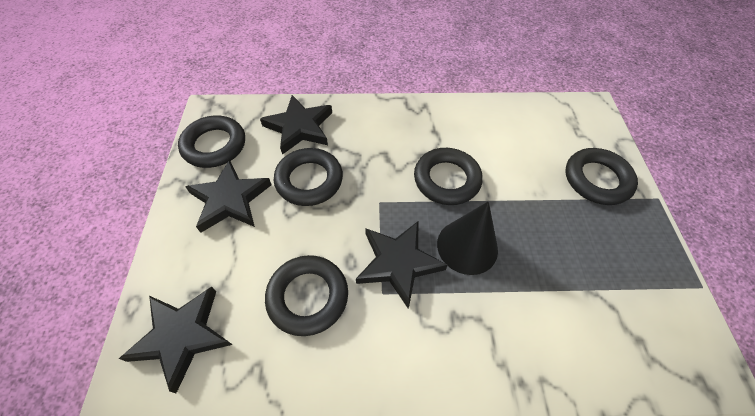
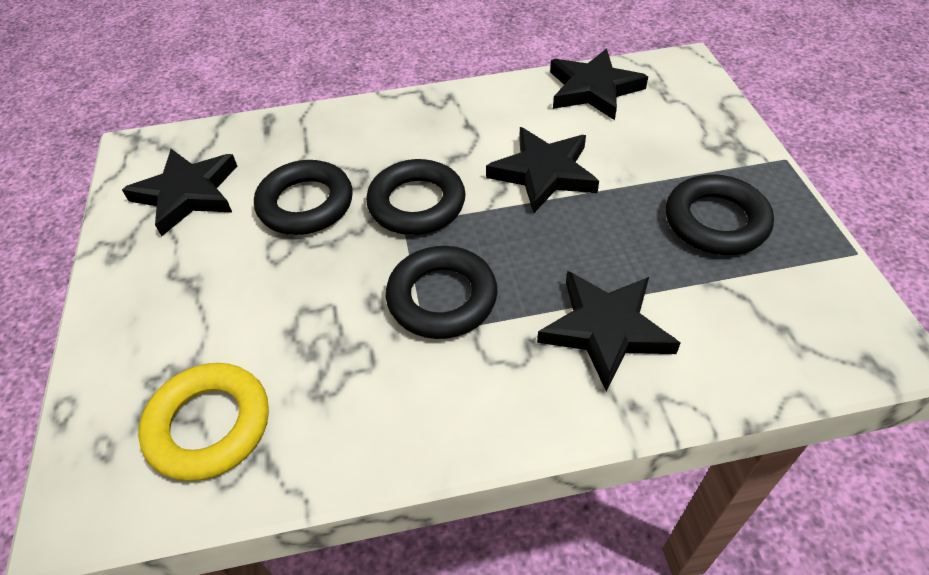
black cone: [437,201,498,275] = 1 -> none = 0
black ring: [178,116,245,168] [265,255,348,336] [274,148,343,206] [414,148,483,205] [565,148,638,205] = 5 -> [254,160,353,235] [366,159,466,235] [386,246,498,339] [666,174,774,255] = 4
yellow ring: none = 0 -> [138,363,269,481] = 1

